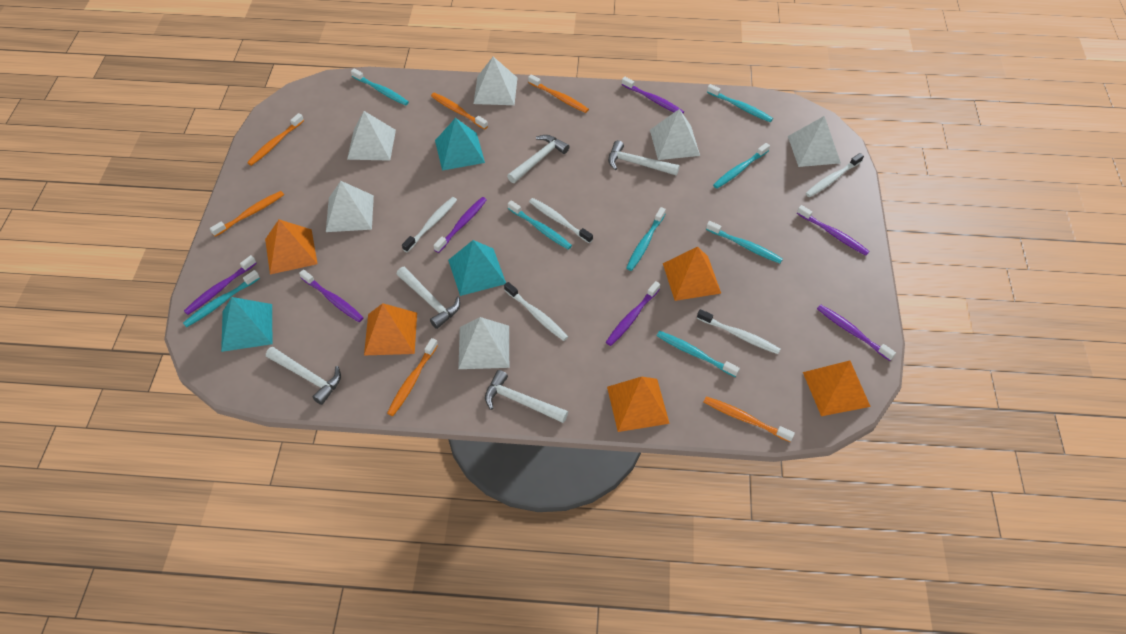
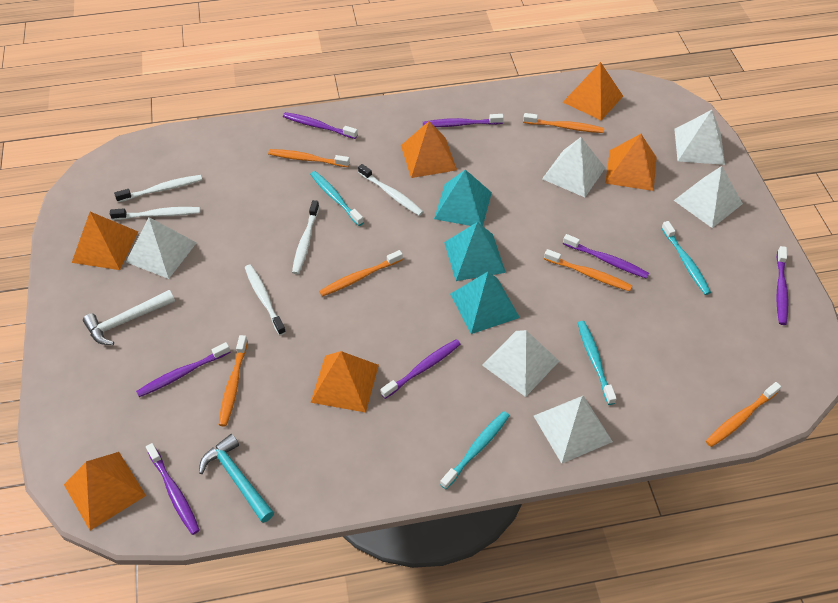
orange pyramid: [265,220,318,274] [364,303,417,356] [607,377,670,432] [663,247,721,301] [803,360,871,416] = 5 -> [64,452,146,530] [72,212,138,270] [310,351,379,413] [401,121,457,178] [563,62,623,120] [605,134,657,191] = 6
turquoise hammer: none = 0 -> [199,434,274,523] = 1
turquoise toothbrush: [183,270,260,327] [351,68,409,105] [508,200,572,250] [626,207,666,271] [657,331,740,377] [706,221,783,263] [707,84,773,122] [713,143,770,189] = 8 -> [310,171,364,226] [440,411,510,489] [578,321,617,405] [661,221,711,295] = 4
white hammer: [266,347,341,405] [397,267,460,329] [485,370,568,423] [507,135,570,183] [608,140,679,176] = 5 -> [83,290,175,345] = 1

